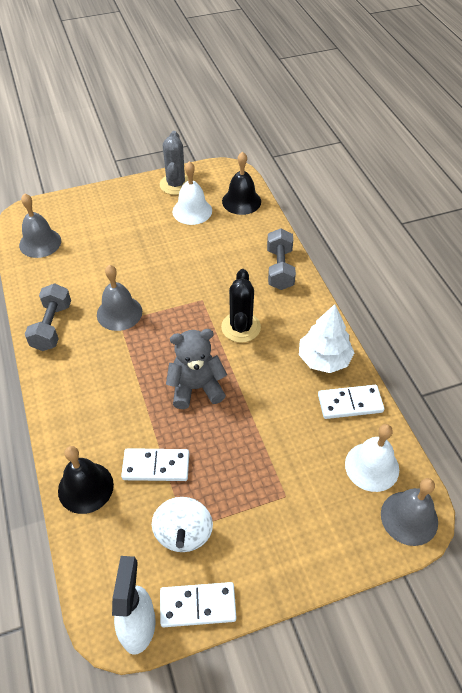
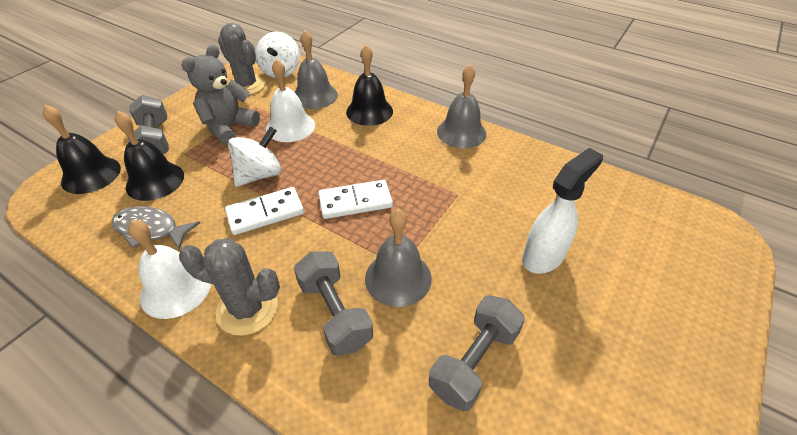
black bell: [58,446,114,514] [222,152,261,215] = 2 -> [43,105,121,194] [115,111,184,201] [346,45,393,126] = 3
black cactus: [221,269,261,343] = 1 -> none = 0
grey cactus: [160,131,188,195] = 1 -> [179,238,280,336] [218,23,266,95] = 2
grey dumbbell: [25,283,71,351] [267,228,296,290] = 2 -> [128,95,169,155] [294,251,373,356] [429,295,525,412] = 3
grey fish: none = 0 -> [112,206,200,249] = 1
white domino: [121,448,189,481] [160,582,236,627] [318,385,384,419] = 3 -> [225,187,304,235] [318,180,393,219] = 2
white spinning top: [152,497,213,552] = 1 -> [228,126,281,187] [255,32,300,78] = 2
white tree: [299,304,354,373] = 1 -> none = 0

